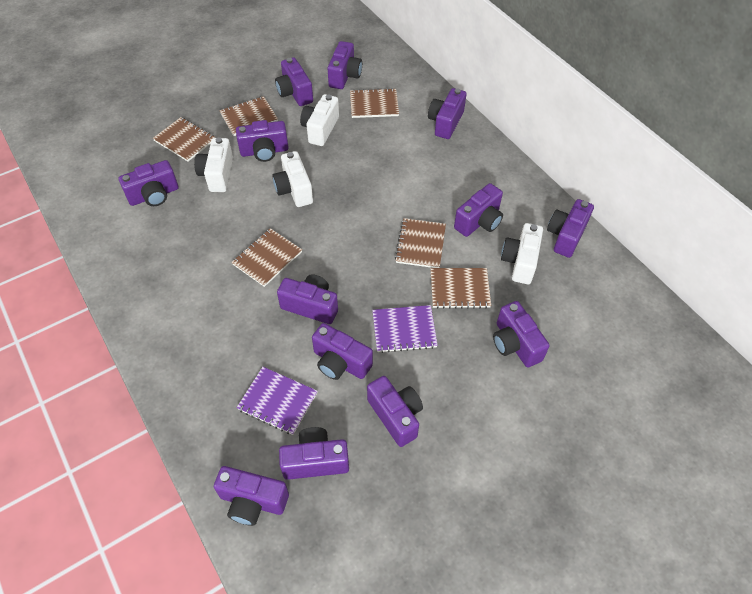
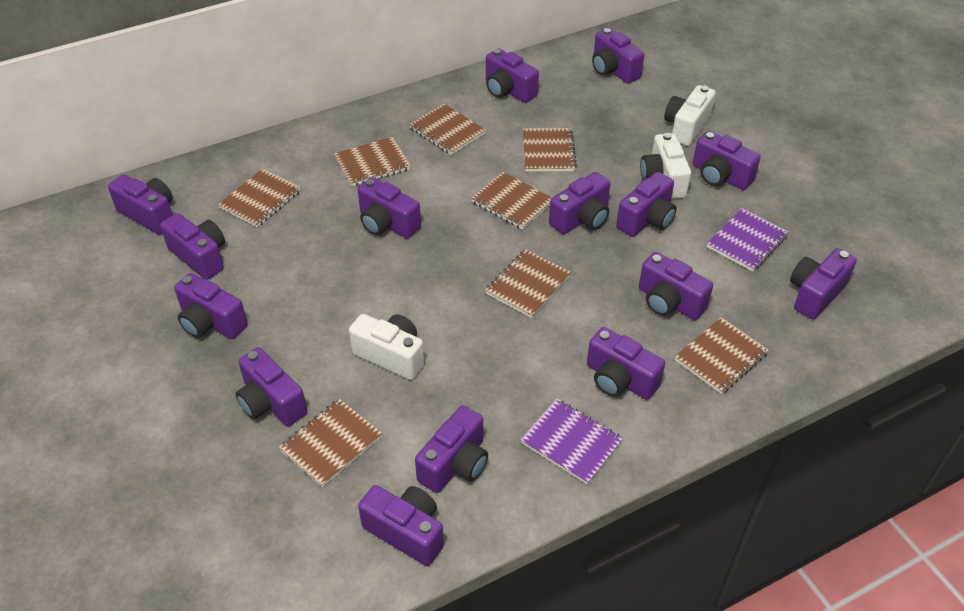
brown notebook: [153,117,216,161] [220,96,278,136] [232,228,302,287] [350,88,399,118] [395,218,446,268] [430,268,491,309] = 6 -> [218,168,301,227] [279,399,382,487] [334,137,411,186] [409,104,486,155] [471,172,552,230] [485,249,571,318] [523,128,577,172] [675,317,769,394] = 8
purple camera: [119,160,178,206] [214,466,289,526] [236,120,289,162] [275,57,313,106] [277,274,338,324] [279,427,349,480] [312,323,373,380] [328,41,362,89] [367,376,423,447] [428,88,466,139] [454,183,503,237] [493,301,550,367] [547,199,594,258] = 13 -> [108,174,173,235] [160,213,225,280] [174,273,248,339] [236,347,307,426] [358,177,421,239] [358,485,444,566] [415,405,488,493] [486,48,539,103] [549,172,610,234] [587,327,665,400] [592,28,644,84] [616,172,677,237] [639,252,713,320] [693,131,761,190] [790,248,857,319] = 15
white camera: [194,137,233,192] [272,151,313,207] [300,94,339,146] [501,223,543,284] = 4 -> [349,314,424,380] [640,133,691,199] [664,85,716,146] = 3

